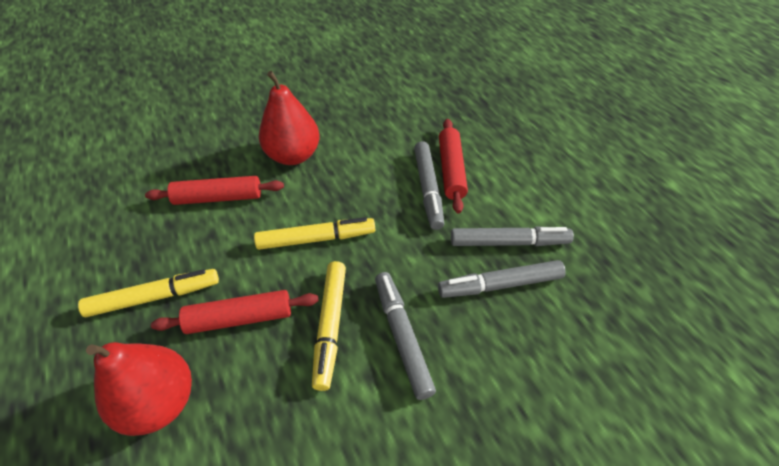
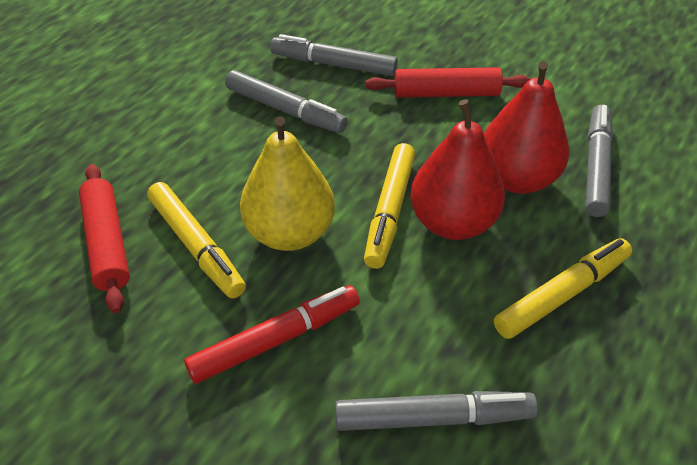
red marker: none = 0 -> [184,285,360,384] = 1
red rolling pin: [145,176,284,205] [151,290,319,334] [439,119,468,214] = 3 -> [79,164,130,313] [365,67,530,98] = 2
yellow pear: none = 0 -> [240,116,335,251] = 1

